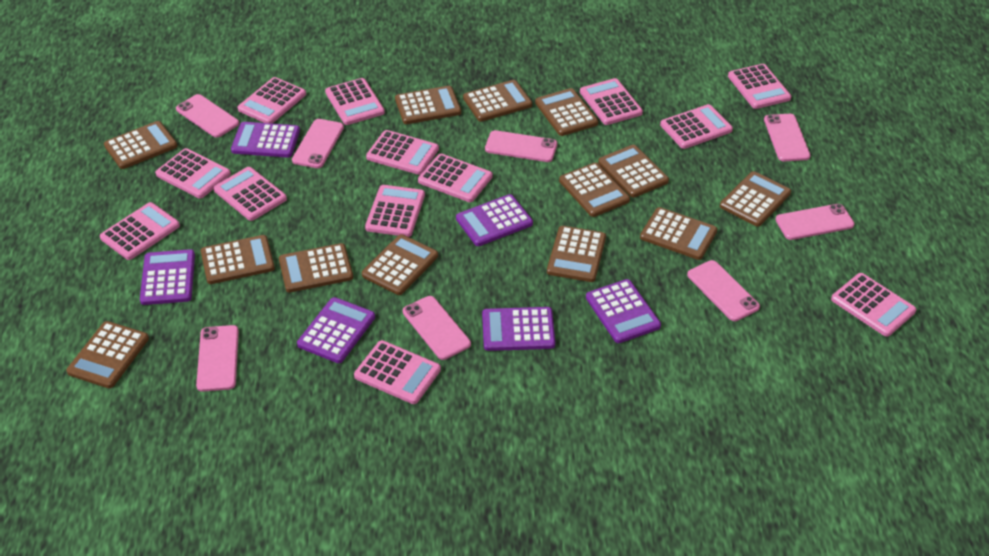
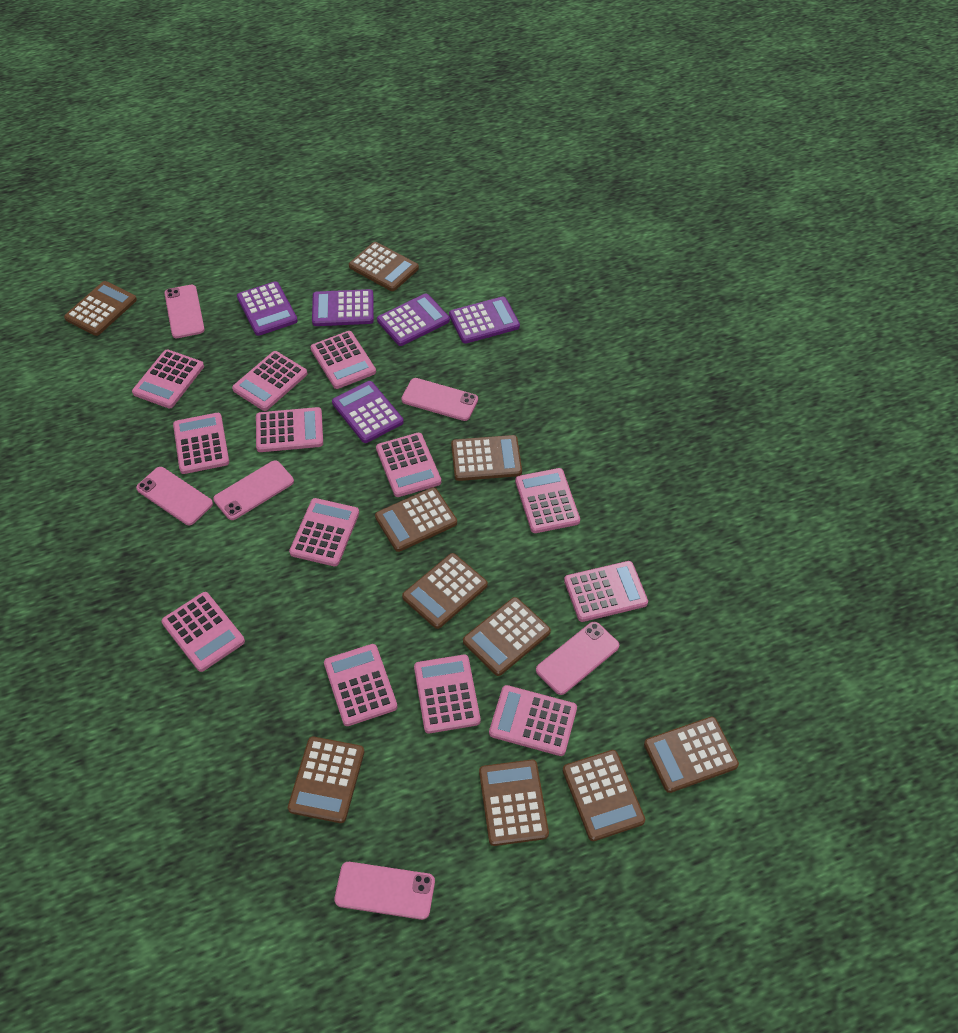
brown calculator: [66,321,149,388] [104,121,177,169] [201,235,275,284] [279,243,353,293] [362,234,438,295] [395,86,461,124] [463,80,532,122] [535,88,598,136] [547,226,606,282] [559,162,630,217] [598,145,669,198] [640,207,717,260] [720,171,791,226] = 13 -> [64,281,137,336] [288,737,364,823] [349,242,419,291] [375,487,457,552] [402,553,488,629] [451,435,522,481] [463,597,551,676] [479,759,549,846] [563,750,645,841] [644,717,739,793] = 10
pink phone: [176,94,239,138] [196,325,239,392] [292,119,344,168] [403,296,471,360] [485,130,557,162] [687,260,760,321] [764,114,811,162] [775,204,855,240] = 8 -> [136,467,213,525] [164,285,205,338] [213,460,294,520] [334,862,435,920] [401,378,478,421] [536,622,619,695] = 6
purple calculator: [140,249,195,305] [231,122,300,158] [297,297,375,363] [456,194,533,246] [482,307,555,351] [586,279,661,343] = 6 -> [237,281,298,336] [312,289,374,326] [332,381,404,443] [377,294,450,346] [449,297,520,344] = 5

